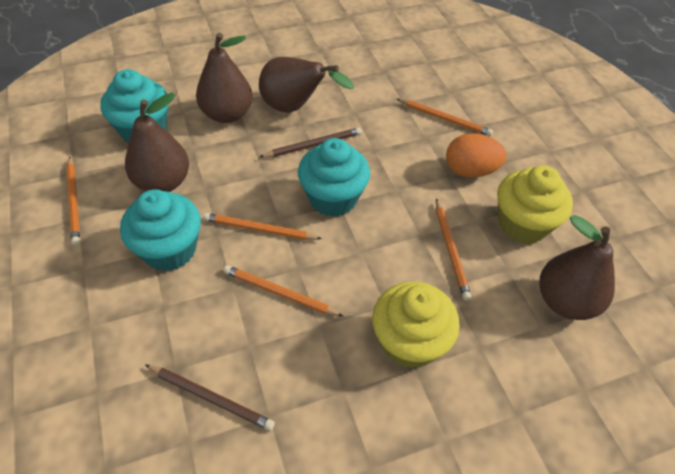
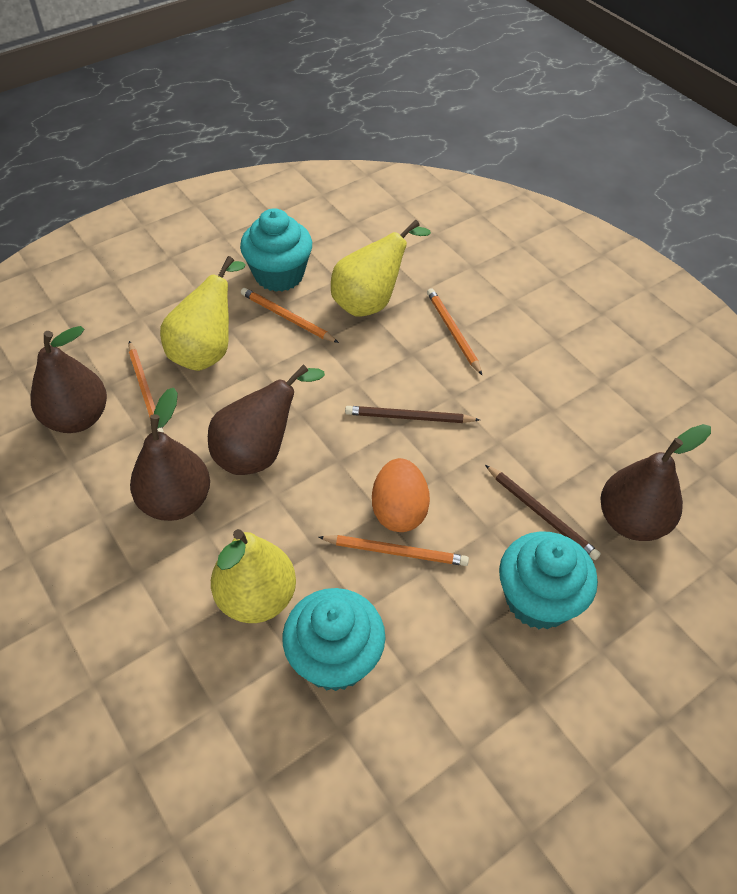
orange pencil: [66,156,80,245] [203,213,322,240] [223,265,344,317] [397,99,493,136] [436,199,471,300] = 5 -> [129,341,164,433] [241,288,339,343] [318,535,469,566] [427,288,482,375] = 4
yellow cupcake: [372,281,460,369] [497,165,573,244] = 2 -> none = 0
yellow pear: none = 0 -> [160,256,246,371] [211,529,296,623] [331,220,431,317] = 3

